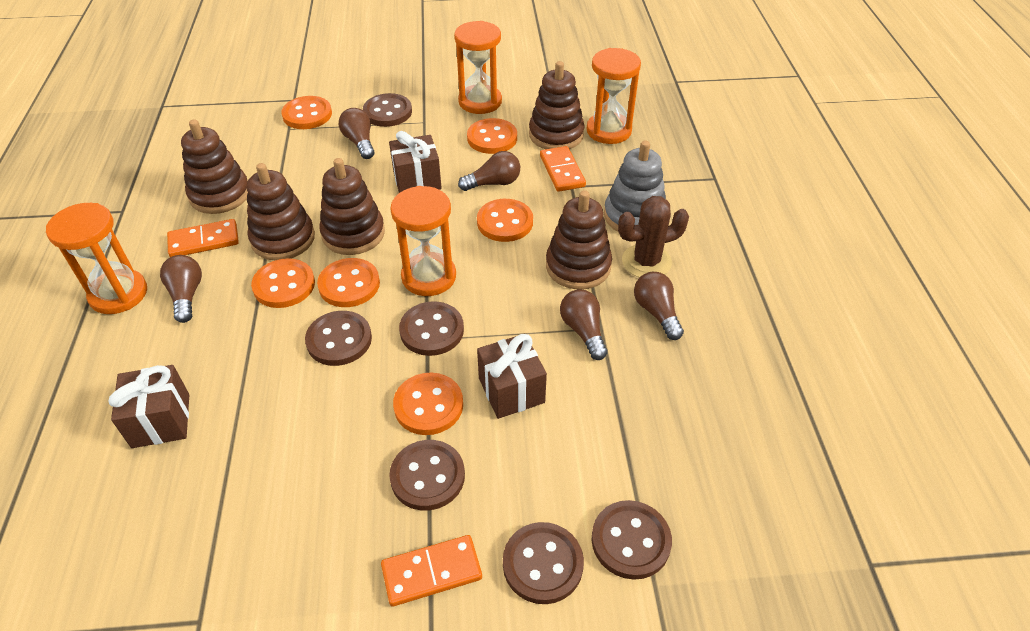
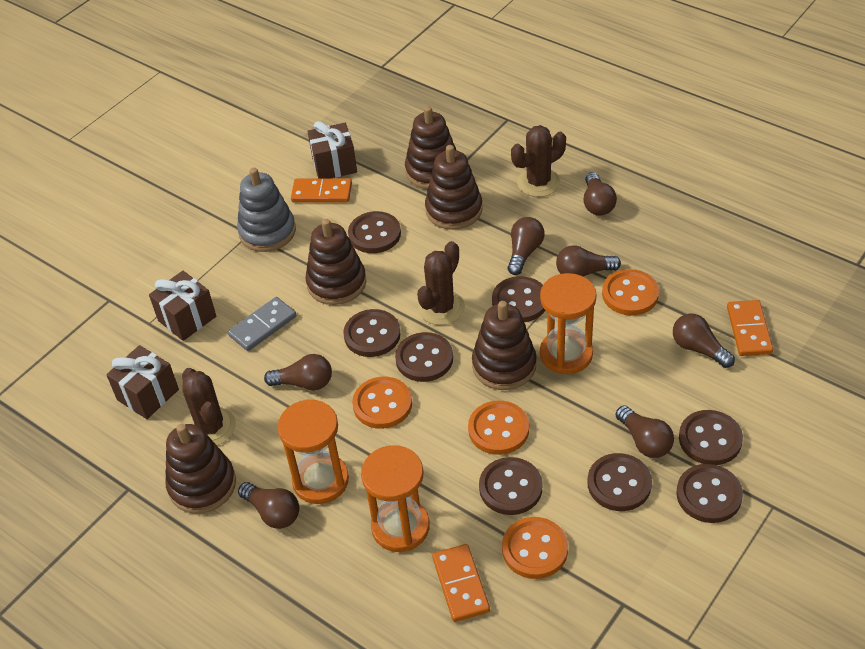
brown button: [305,311,372,366] [363,93,412,127] [389,440,465,511] [399,301,464,356] [503,522,584,604] [592,500,672,580] = 6 -> [343,309,401,357] [348,211,401,253] [395,332,453,382] [479,457,542,515] [492,276,545,322] [587,453,652,511] [676,464,743,523] [679,410,743,465] = 8
brown cactus: [618,196,689,278] = 1 -> [182,368,236,446] [417,241,465,325] [511,125,566,197] = 3
brown light bulb: [160,255,202,323] [339,108,374,159] [458,151,520,191] [560,289,607,360] [634,272,684,340] = 5 -> [238,482,299,529] [264,354,332,390] [508,217,545,275] [556,245,621,277] [584,172,617,216] [616,405,674,458] [673,313,735,368] = 7
grey domino: none = 0 -> [228,297,296,351] = 1
orange button: [251,258,315,308] [281,96,332,129] [317,258,380,307] [393,373,463,435] [467,118,517,154] [477,199,533,242] = 6 -> [352,377,412,429] [468,401,529,455] [502,517,568,579] [602,269,659,316] = 4
orange hourglass: [46,203,147,314] [390,186,456,296] [454,21,502,114] [587,48,641,144] = 4 -> [278,399,349,504] [361,445,430,552] [540,273,597,374] = 3

